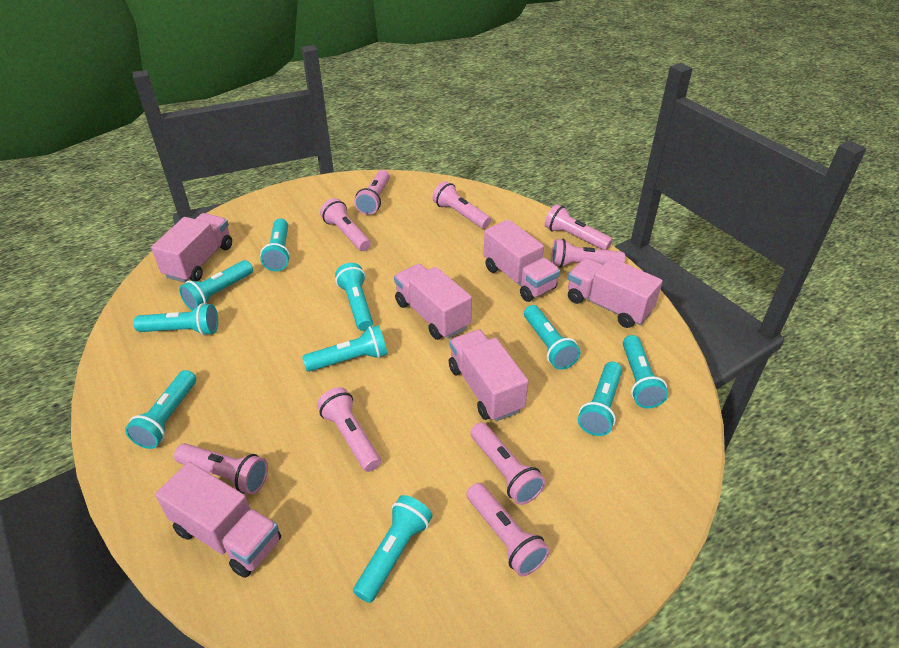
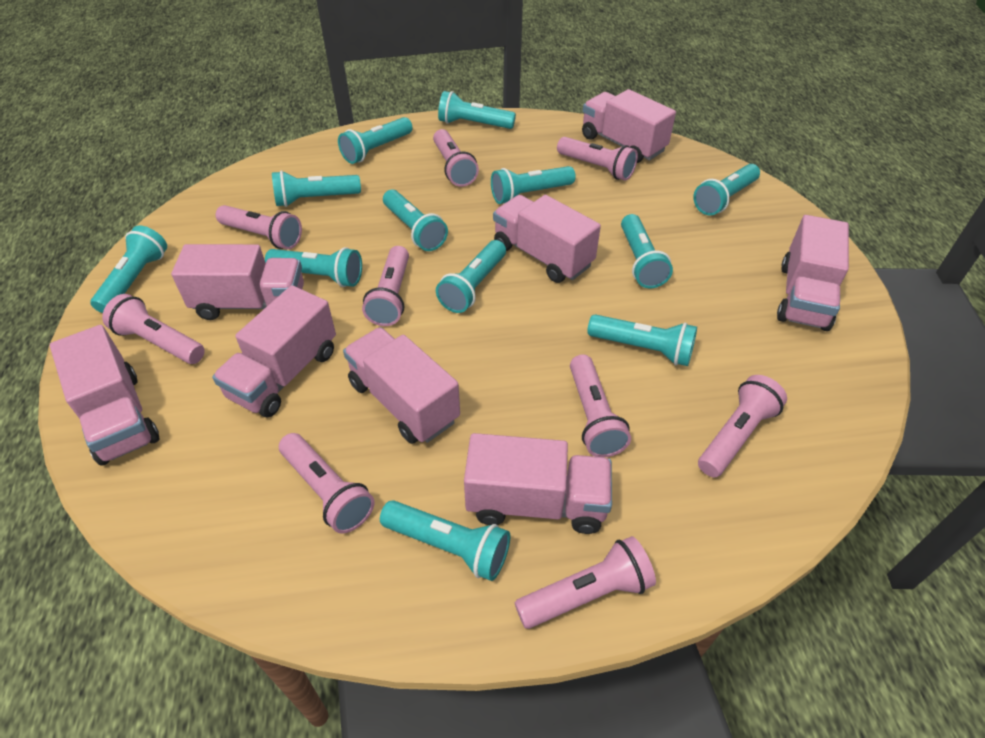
pink truck: [151,213,232,283] [155,462,281,578] [394,264,472,340] [449,330,529,421] [483,219,560,302] [568,258,663,328] = 6 -> [50,325,159,465] [171,244,304,320] [212,285,336,417] [343,327,460,444] [464,433,612,534] [493,195,601,283] [582,89,676,163] [777,215,849,331] = 8
turquoise flashlight: [125,370,196,449] [134,303,218,336] [179,260,253,310] [260,219,290,271] [302,325,387,372] [335,263,373,331] [353,495,432,603] [524,305,581,370] [578,362,622,436] [623,335,668,408] = 10 -> [90,225,167,313] [265,247,362,287] [272,170,361,207] [338,117,412,164] [380,500,510,581] [383,190,448,251] [436,240,506,313] [438,91,516,129] [491,166,576,204] [587,314,697,366] [621,214,673,288] [693,164,760,216] = 12

